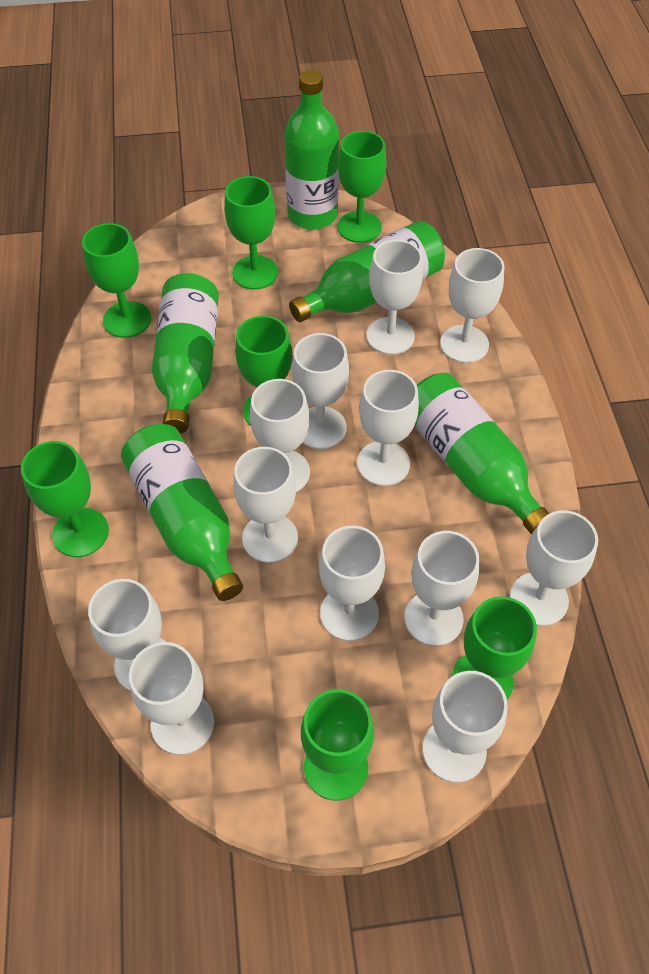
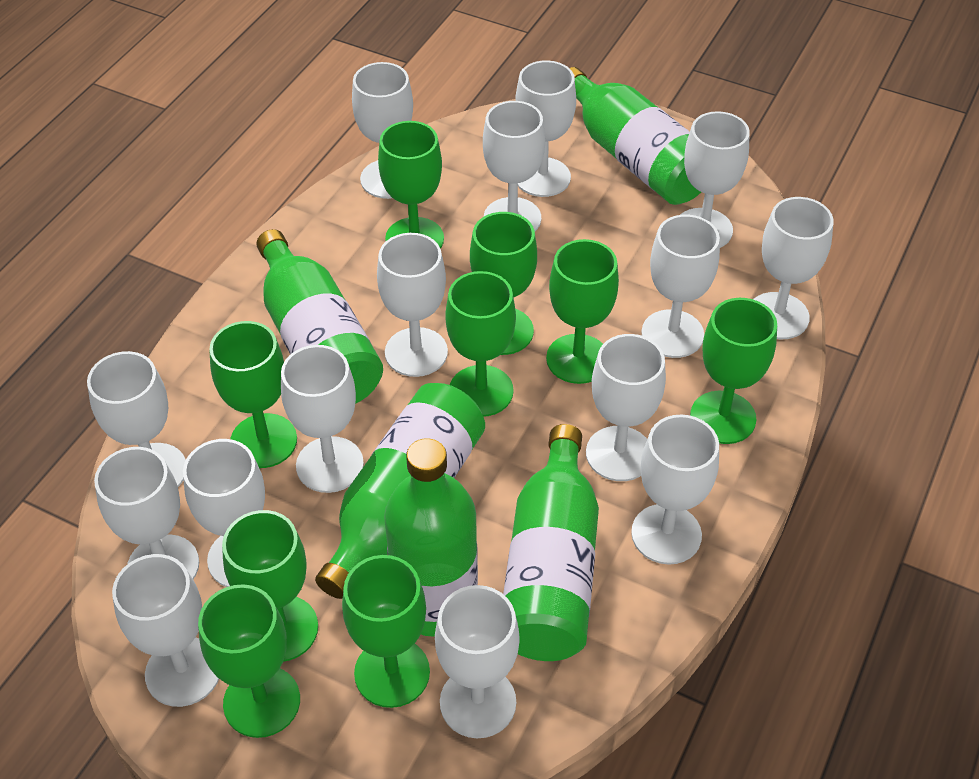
green goblet: [21,441,109,557] [82,223,151,338] [224,176,278,290] [235,315,292,426] [301,689,374,801] [338,131,387,243] [452,596,537,700] = 7 -> [198,584,300,738] [209,321,297,468] [222,510,318,662] [342,555,430,708] [378,121,444,249] [445,271,516,417] [470,212,537,355] [546,239,619,384] [690,298,777,444] = 9
white goblet: [88,579,166,691] [129,642,214,755] [233,447,298,563] [250,379,310,492] [292,333,349,449] [319,526,385,641] [357,370,419,486] [367,240,423,355] [404,531,479,646] [423,671,508,783] [440,248,504,363] [510,510,598,626] = 12 -> [87,351,186,487] [94,447,199,579] [112,554,219,707] [183,439,265,587] [281,345,364,493] [352,62,413,199] [377,233,448,377] [435,585,520,738] [483,101,545,231] [515,60,576,197] [586,334,666,481] [631,414,719,565] [642,215,720,358] [680,111,750,248] [754,197,834,339] = 15

